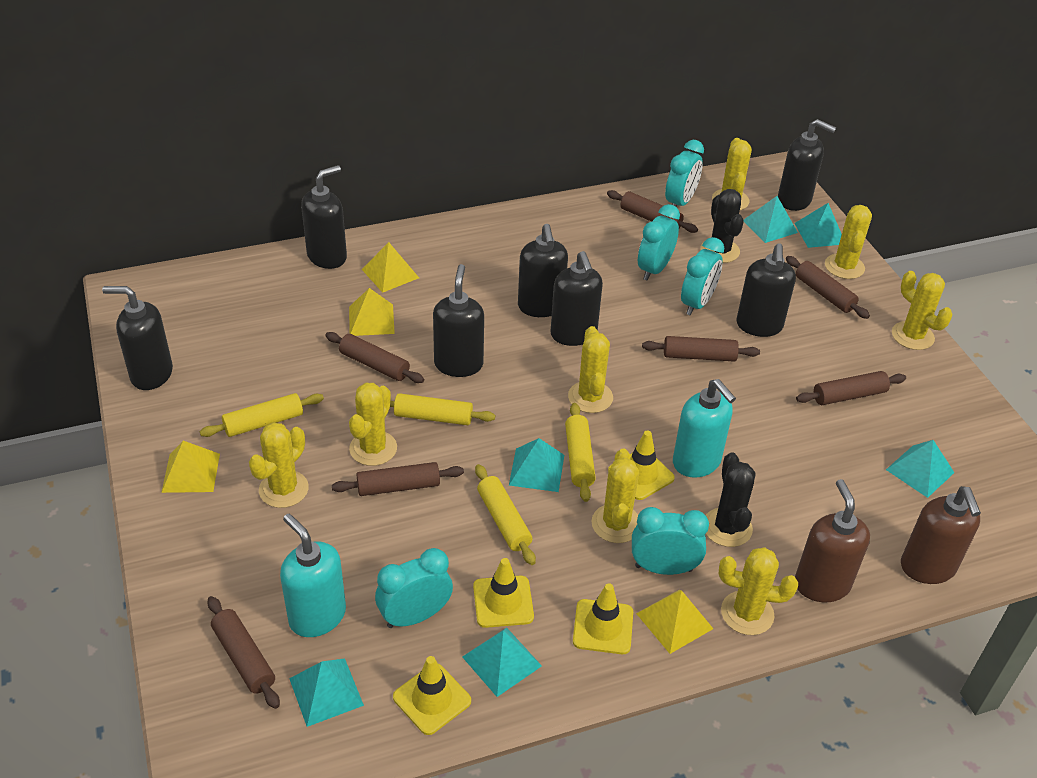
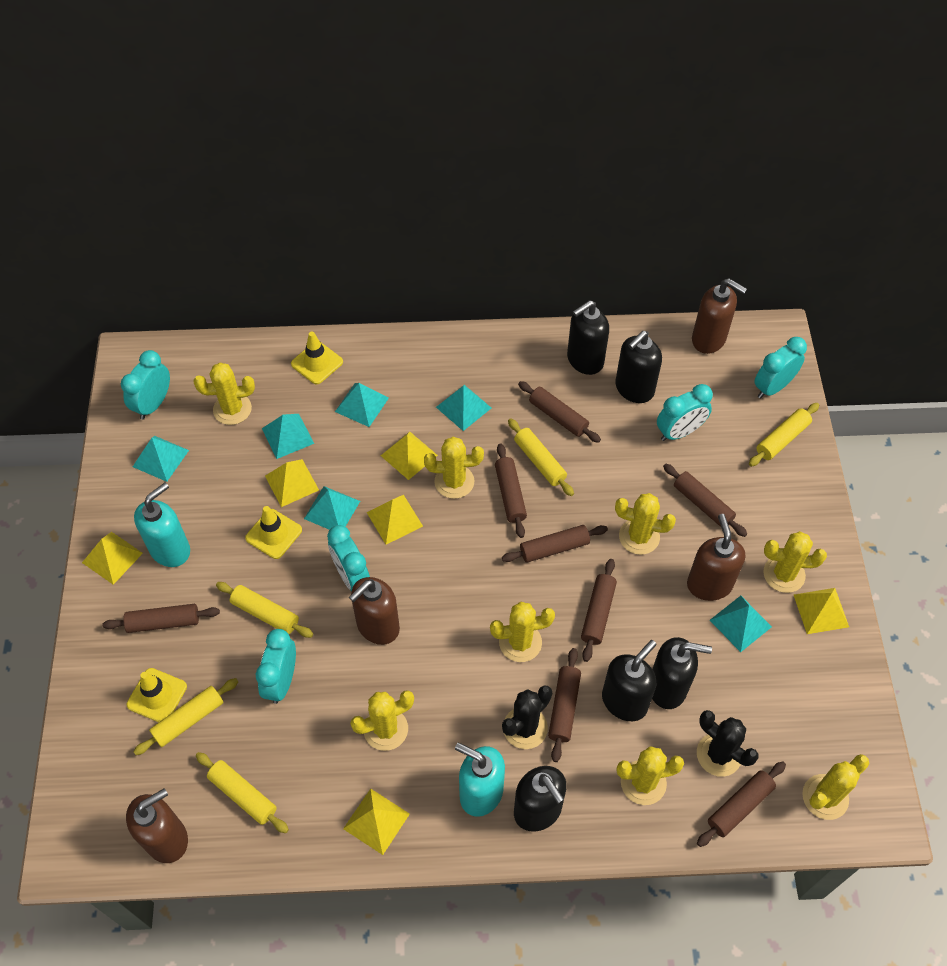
black soap dispenser: [102,286,173,390] [301,165,347,269] [433,264,484,377] [518,224,568,317] [550,251,603,346] [736,243,796,337] [778,119,836,211] = 7 -> [514,766,567,832] [567,300,609,375] [602,640,657,721] [615,331,662,403] [652,637,712,709] = 5
brown rolling pin: [208,596,280,709] [325,332,424,383] [332,462,464,496] [607,190,698,233] [642,336,760,362] [786,256,870,319] [796,371,906,405] = 7 -> [102,604,220,633] [495,444,527,538] [502,525,608,563] [518,381,601,443] [548,648,581,762] [581,559,617,662] [663,464,747,537] [697,761,786,847] = 8
brown soap dispenser: [795,479,870,602] [901,486,981,584] = 2 -> [126,788,188,863] [349,577,400,645] [687,514,745,601] [692,278,747,354] = 4
yellow pyramid: [161,441,220,493] [349,288,395,336] [362,242,419,293] [636,590,713,654] = 4 -> [82,532,143,585] [265,459,319,507] [343,789,410,855] [367,495,423,545] [381,432,438,480] [794,588,849,634] = 6
yellow rolling pin: [200,393,324,437] [390,393,495,425] [475,464,536,565] [565,403,596,502] = 4 -> [133,678,238,755] [196,752,289,833] [216,582,313,638] [508,418,574,496] [749,403,819,467] = 5
yellow traffic cone: [393,656,471,735] [473,558,534,628] [573,583,633,654] [608,430,675,500] = 4 -> [127,668,187,722] [245,506,302,559] [291,331,343,384] = 3

